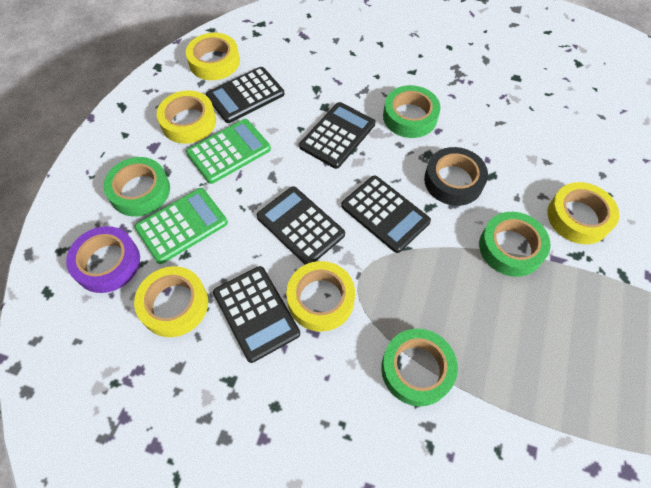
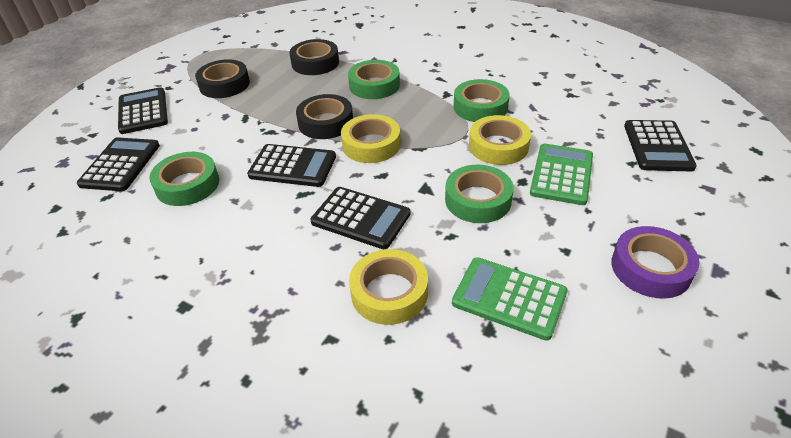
black tape: [424,147,488,206] = 1 -> [195,59,250,98] [289,39,339,75] [296,94,353,139] = 3
yellow tape: [134,266,208,337] [157,90,216,144] [186,33,240,80] [286,261,355,332] [547,182,619,244] = 5 -> [341,114,401,163] [349,249,428,325] [469,115,531,165] = 3

